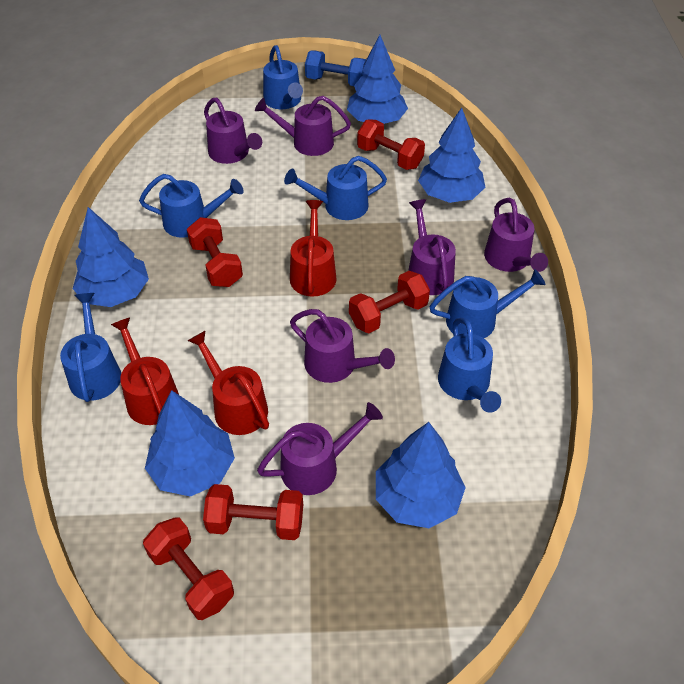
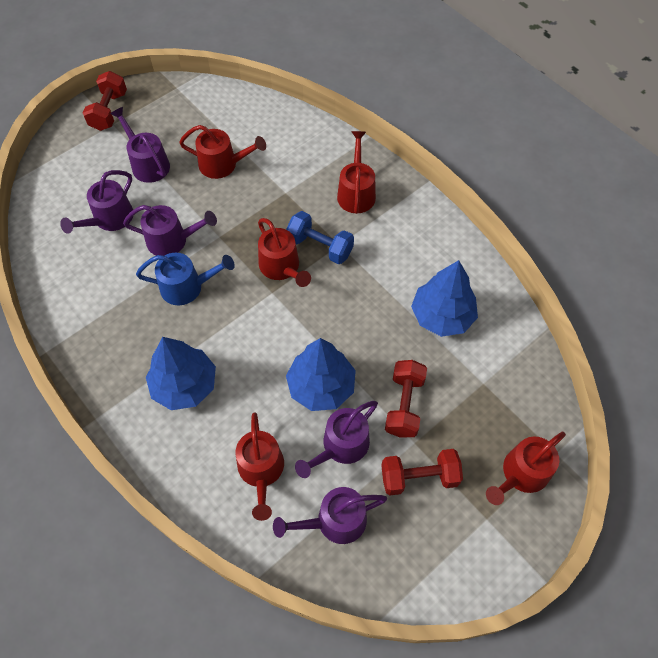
blue tree: [73,207,149,307] [145,390,235,497] [347,35,408,124] [376,422,466,528] [418,108,485,203] = 5 -> [146,337,216,410] [286,338,356,411] [411,260,478,337] = 3
blue watering can: [60,293,121,402] [139,174,244,238] [263,45,303,109] [284,156,387,220] [429,269,546,338] [438,318,501,413] = 6 -> [136,253,235,305] = 1
purple watering can: [204,98,262,164] [255,96,351,156] [257,402,383,495] [290,309,395,383] [408,199,456,295] [484,198,548,272] = 6 -> [60,170,133,234] [110,107,170,183] [123,205,217,256] [273,487,387,544] [295,401,378,478] = 5
red dumbbell: [143,517,234,620] [187,217,243,287] [203,484,303,540] [349,271,430,333] [357,120,425,170] = 5 -> [83,71,127,131] [381,449,463,495] [385,360,427,437] = 3
red watering can: [111,317,179,425] [188,331,269,435] [290,200,337,297] = 3 -> [179,125,266,179] [236,412,284,521] [258,218,311,287] [337,131,376,214] [486,432,566,505] = 5

